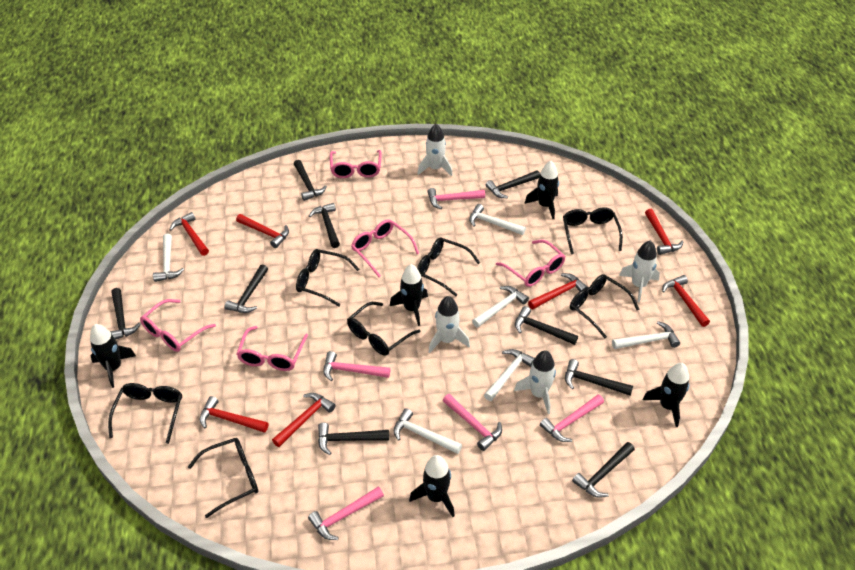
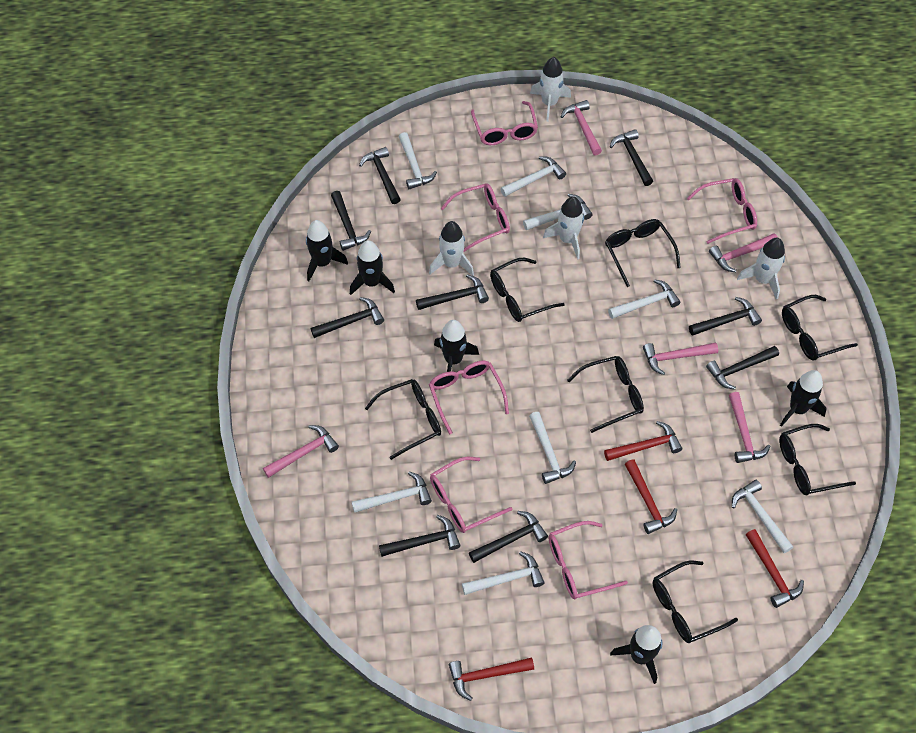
pink glasses: [140,299,216,352] [237,326,308,371] [330,150,382,178] [351,219,419,277] [496,240,565,287] = 5 -> [429,360,509,435] [430,457,513,533] [441,183,510,252] [471,101,538,145] [548,521,628,599] [687,178,757,244] = 6
red hammer: [169,212,209,256] [200,396,268,433] [236,214,289,248] [272,393,336,447] [528,273,588,309] [645,209,683,255] [662,275,710,327] = 7 -> [449,657,534,701] [604,421,682,461] [625,459,677,534] [746,529,804,608] = 4
white hammer: [153,233,184,282] [394,408,462,454] [469,204,526,235] [472,286,529,328] [484,349,534,401] [612,321,680,349] = 6 -> [352,471,432,513] [399,132,437,189] [462,551,545,595] [500,156,566,197] [523,194,593,230] [529,412,576,484] [608,279,680,319] [732,480,793,553] = 8

